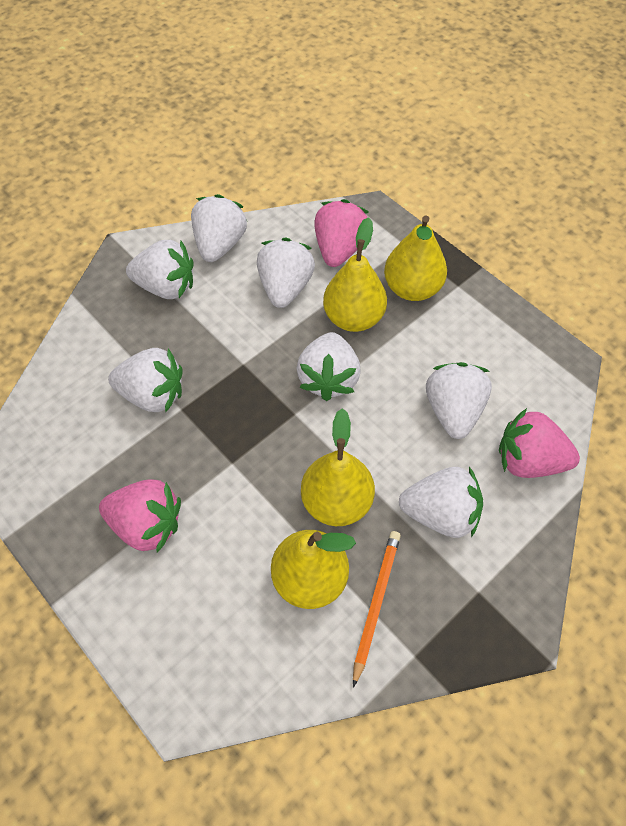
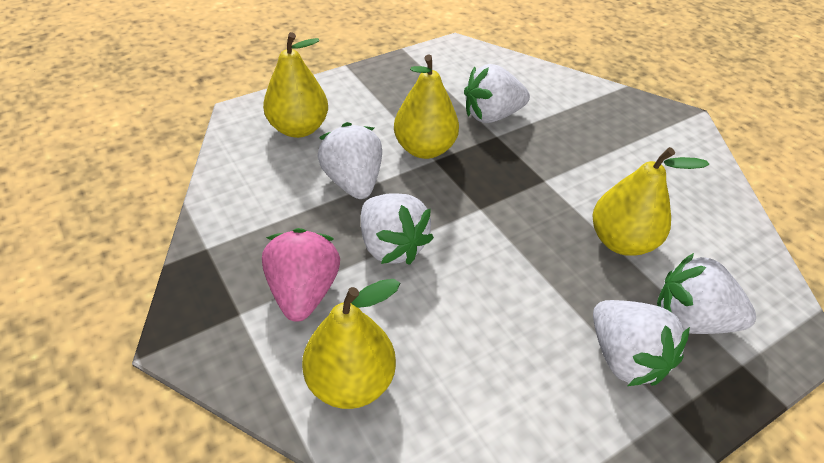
orange pencil: [353,531,401,688] = 1 -> none = 0
pink strawberry: [99,479,181,553] [314,199,368,267] [499,408,580,478] = 3 -> [262,228,340,322] = 1
white strawberry: [108,348,183,412] [126,240,194,299] [191,194,247,262] [257,238,315,308] [296,332,361,401] [399,467,483,538] [426,362,492,439] = 7 -> [317,122,382,199] [361,193,434,265] [464,64,530,123] [593,300,690,386] [657,253,756,334] = 5

